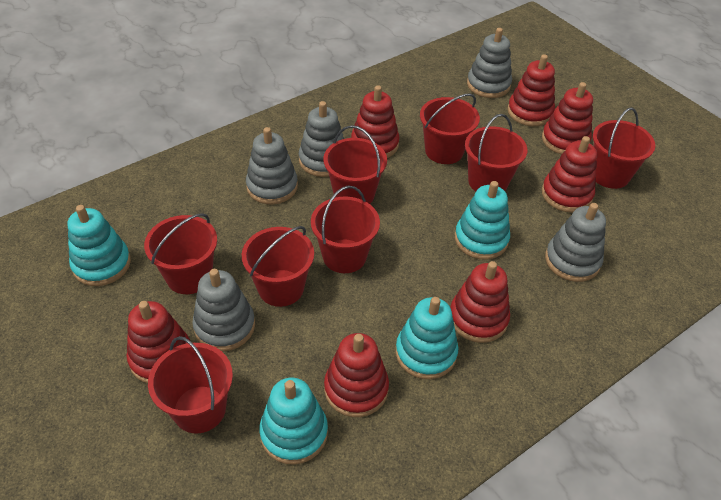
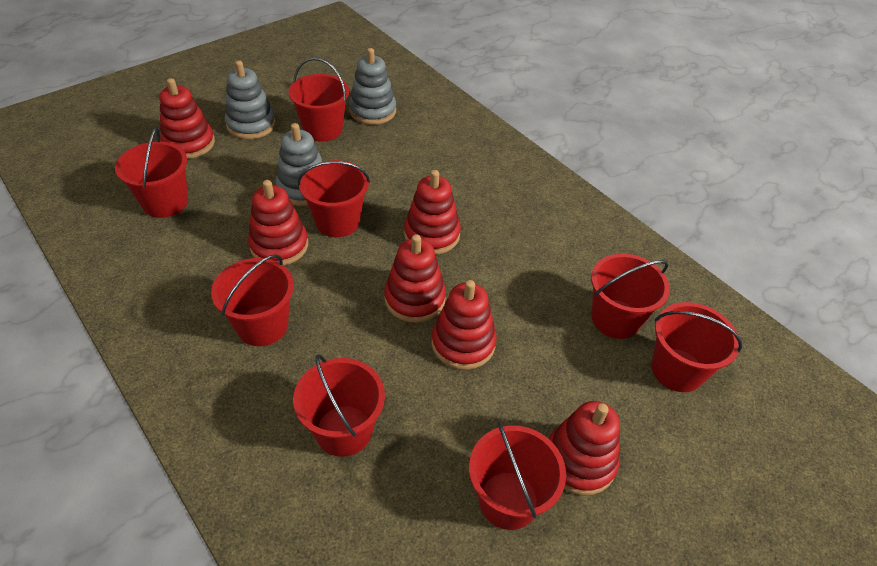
grey stacking toy: [192,269,255,352] [246,127,298,204] [299,101,344,177] [467,28,512,98] [545,203,606,282] = 5 -> [225,60,276,139] [276,123,323,206] [349,48,396,125] = 3
red stacking toy: [126,301,190,383] [324,333,389,417] [351,85,399,158] [450,261,510,343] [507,54,555,126] [542,82,593,155] [542,136,597,213] = 7 -> [159,78,215,159] [248,180,308,266] [384,234,446,323] [404,170,461,255] [432,280,497,370] [548,401,620,495] = 6
turquoise stacking toy: [67,205,131,286] [259,378,328,465] [396,297,458,379] [455,181,510,260] = 4 -> none = 0

